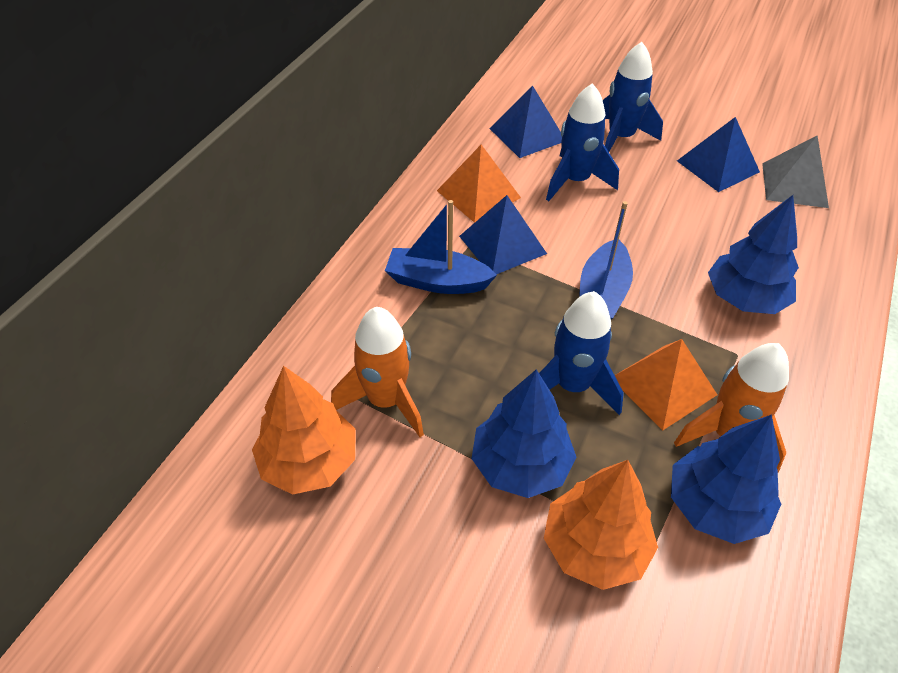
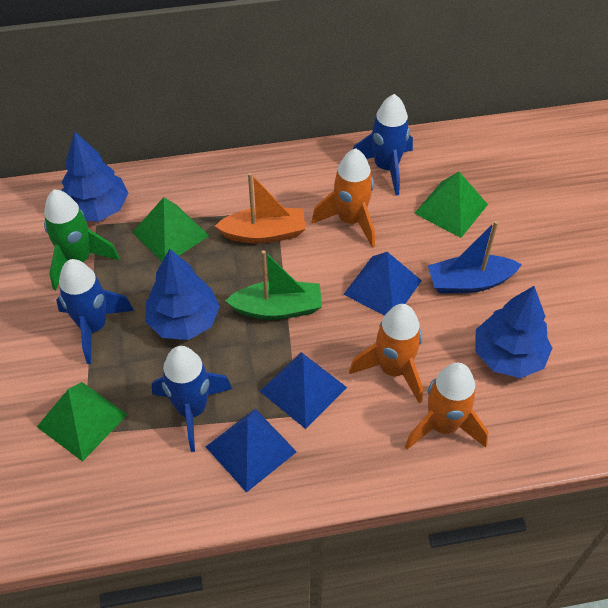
blue boat: [385,200,497,294] [579,201,633,319] = 2 -> [428,221,522,294] = 1
green boat: none = 0 -> [225,250,322,320] = 1
green pyramid: none = 0 -> [37,382,128,462] [133,197,209,261] [414,172,488,238] = 3
green rocket: none = 0 -> [44,189,120,290] = 1
grey pyramid: [762,135,829,208] = 1 -> none = 0
orange boat: none = 0 -> [215,173,306,244] = 1
orange pyramid: [437,145,521,223] [615,339,717,430] = 2 -> none = 0
orange rocket: [331,307,424,437] [674,343,789,472] = 2 -> [312,148,375,247] [349,304,423,403] [405,363,488,450] = 3
orange tree: [252,366,356,495] [544,460,658,590] = 2 -> none = 0

